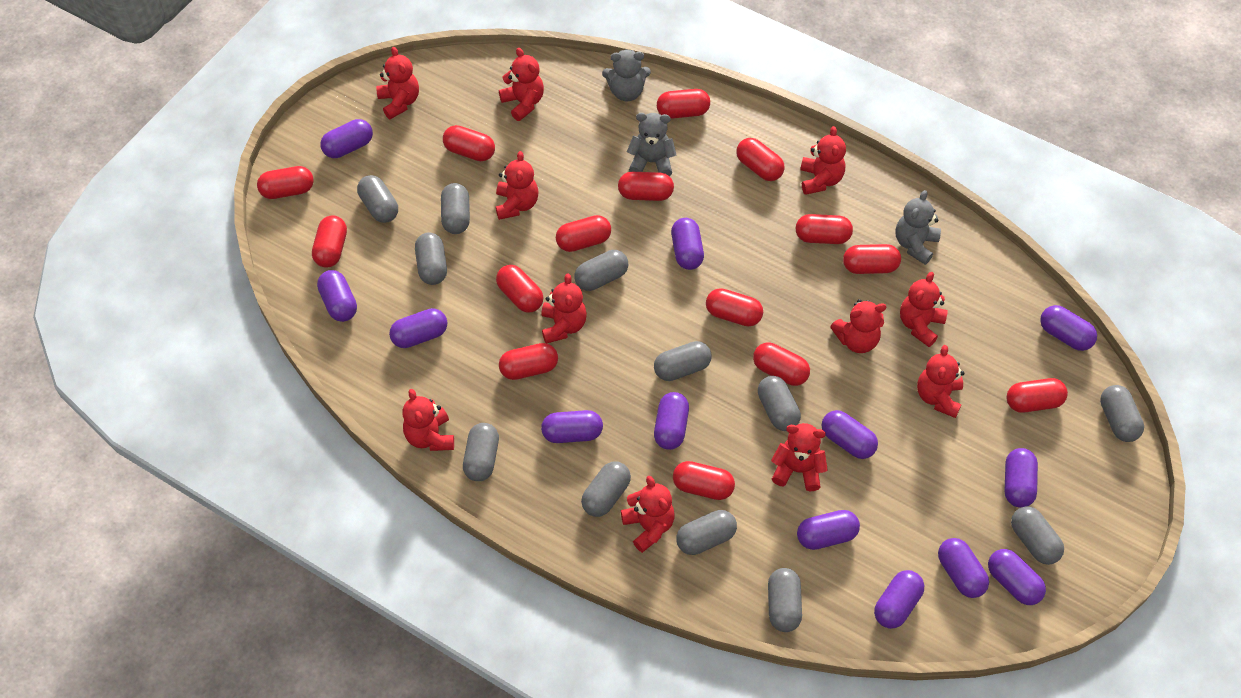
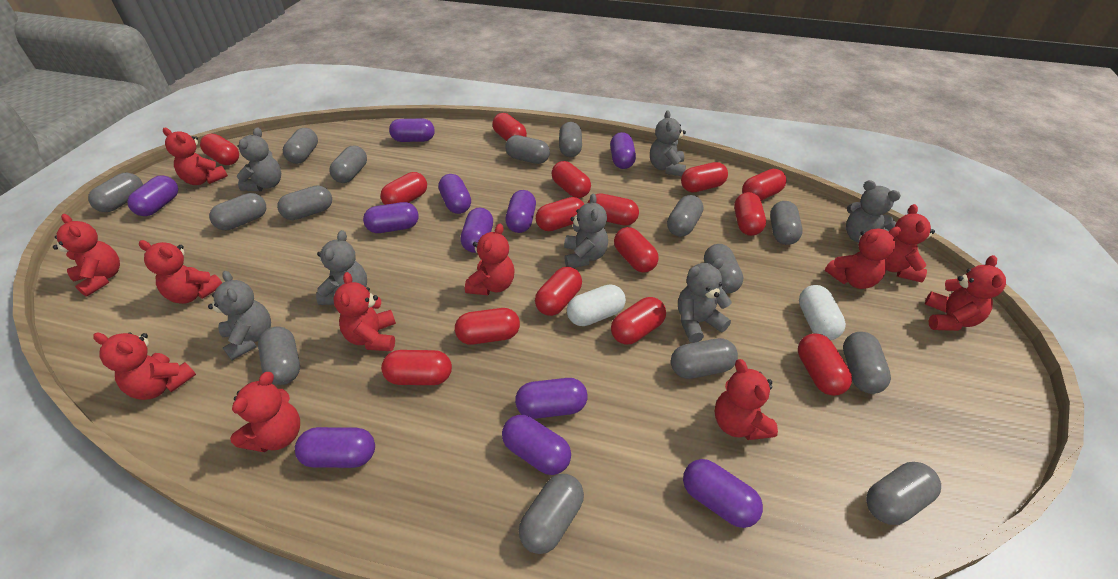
grey capsule: [357,175,398,223] [415,232,447,285] [441,183,470,234] [463,423,499,481] [574,250,628,291] [581,461,631,517] [654,341,712,381] [676,510,737,555] [758,376,801,431] [768,568,802,632] [1011,506,1064,565] [1100,385,1144,442] = 12 -> [88,173,143,212] [209,193,266,230] [258,327,300,385] [277,185,332,220] [283,128,318,164] [329,146,367,183] [505,135,550,164] [519,474,584,554] [559,122,582,157] [667,195,703,237] [671,338,738,379] [704,244,743,293] [770,201,803,245] [843,332,891,394] [866,462,941,525] = 15
grey teddy bear: [602,49,651,101] [627,113,676,176] [895,190,941,265] = 3 -> [208,271,271,361] [237,127,281,191] [316,230,367,305] [564,193,608,268] [650,110,686,176] [678,258,732,343] [846,180,900,243] = 7
purple capsule: [317,270,357,322] [320,119,373,158] [389,308,447,348] [541,410,603,443] [654,392,689,450] [671,218,704,270] [797,510,860,550] [821,410,878,459] [874,570,924,629] [938,538,989,598] [988,549,1046,605] [1005,448,1038,508] [1040,305,1097,351] = 13 -> [127,175,178,216] [295,427,375,468] [363,202,419,233] [389,119,435,142] [439,174,471,214] [460,208,493,253] [502,414,571,475] [505,190,536,233] [515,378,587,419] [610,132,636,169] [683,459,763,528] = 11
white capsule: none = 0 -> [567,284,626,326] [799,285,846,340] = 2

